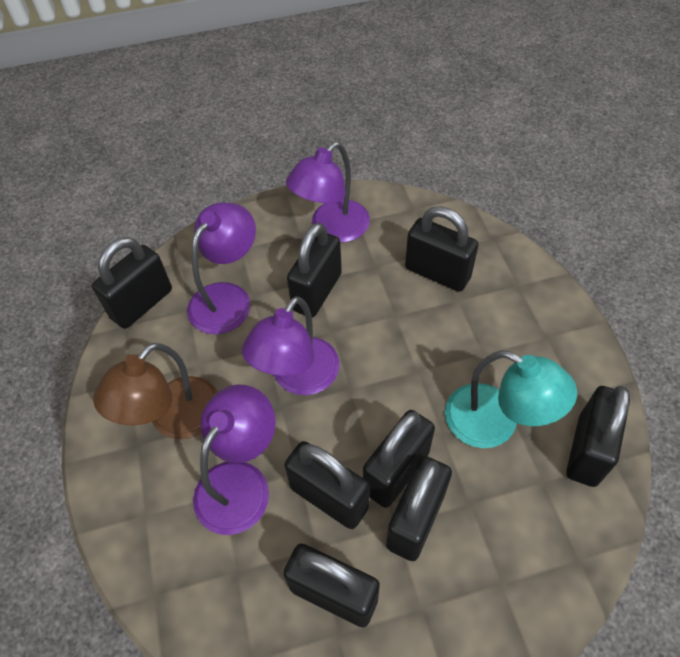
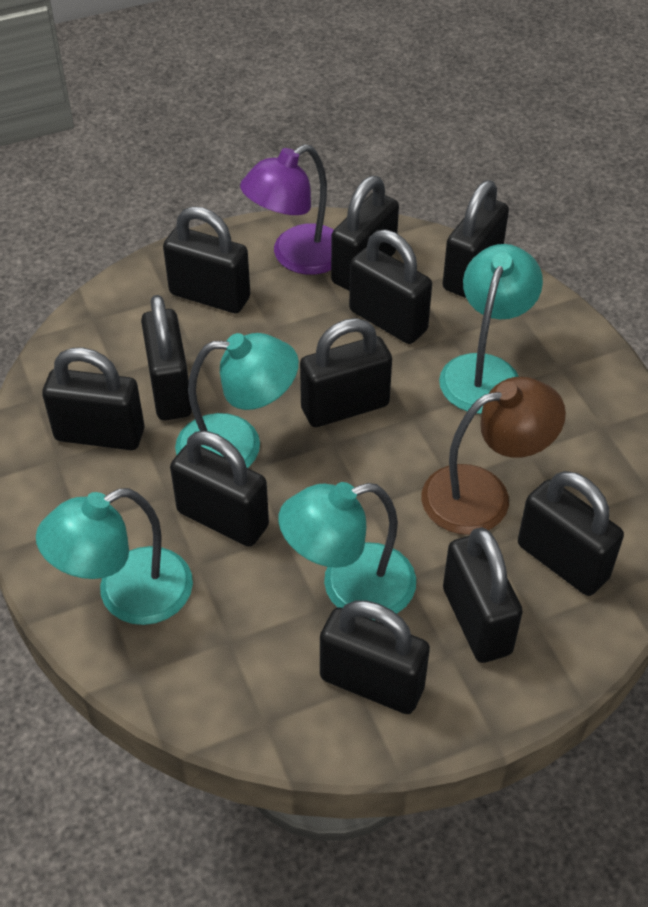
black padlock: [92,237,172,329] [283,544,380,628] [284,441,370,529] [287,222,342,317] [363,410,435,508] [386,456,452,561] [405,206,479,292] [566,386,630,487] = 8 -> [42,347,145,450] [141,295,192,420] [163,206,250,313] [170,431,269,547] [300,318,392,427] [320,600,430,714] [331,176,399,291] [349,230,432,344] [443,180,509,298] [443,527,523,663] [518,471,624,596] = 11
purple lamp: [187,203,256,334] [193,384,276,535] [242,296,340,395] [286,142,370,243] = 4 -> [240,144,334,275] = 1
turquoise lamp: [445,350,577,448] = 1 -> [36,488,193,625] [175,333,299,468] [278,482,416,620] [439,244,543,414] = 4

